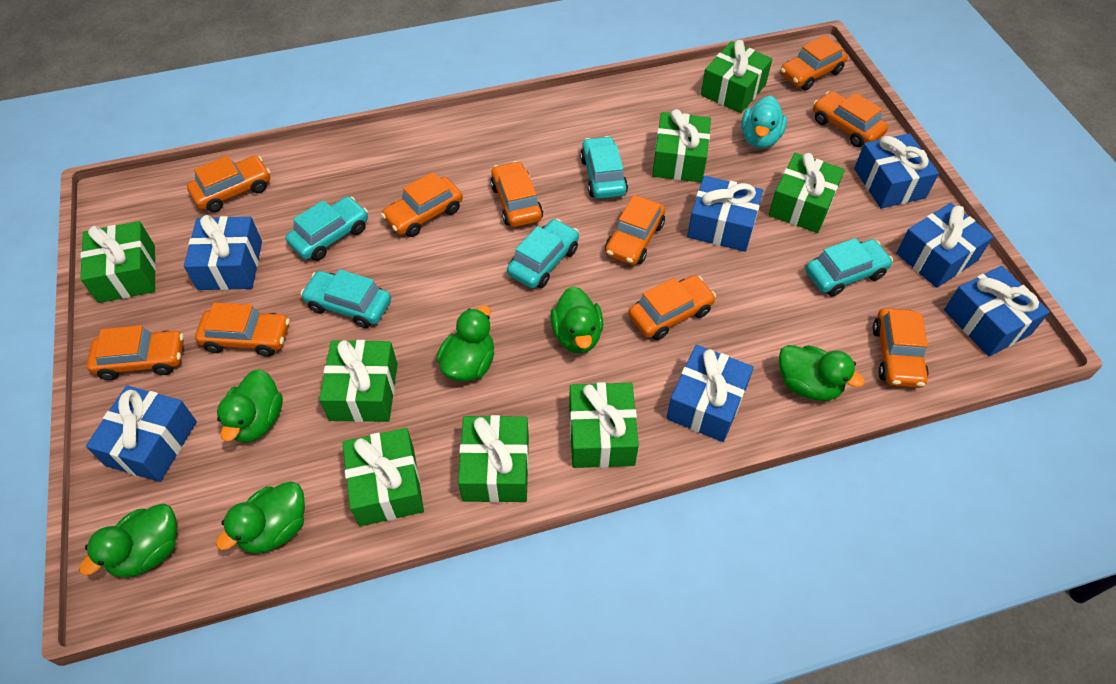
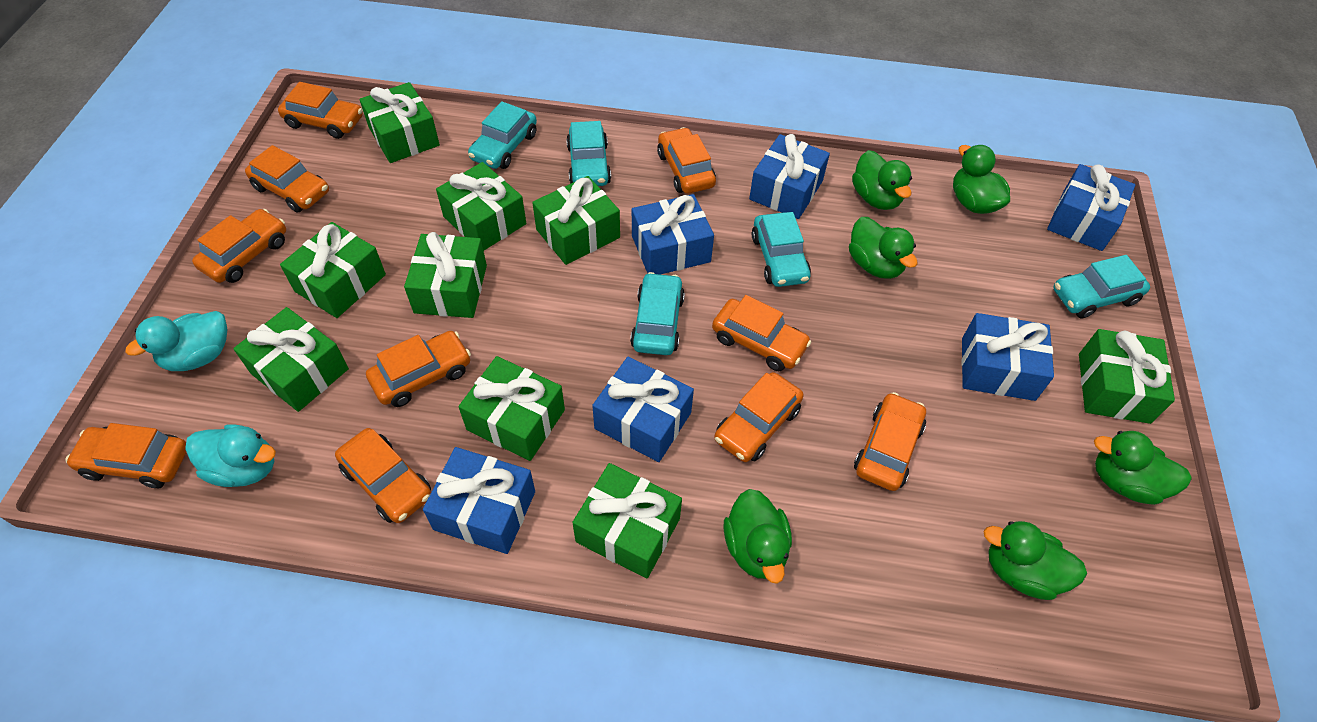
blue gift: [86,385,197,482] [184,215,262,290] [666,345,754,442] [687,176,763,252] [854,133,939,208] [896,203,993,288] [944,266,1050,357] = 7 -> [423,447,535,554] [592,357,694,462] [632,194,714,275] [749,134,830,219] [961,313,1054,401] [1047,164,1135,251] = 6
green gift: [80,221,156,303] [319,340,398,422] [342,428,424,526] [458,415,529,503] [569,382,639,468] [652,109,711,182] [701,40,772,113] [768,153,845,233] = 8 -> [233,307,349,412] [280,222,386,318] [360,82,440,163] [404,232,487,318] [436,162,526,251] [458,356,565,461] [532,176,620,265] [572,463,682,579] [1079,329,1175,424] = 9
turquoise duck: [741,96,787,149] = 1 -> [125,311,227,371] [185,424,276,487] = 2

